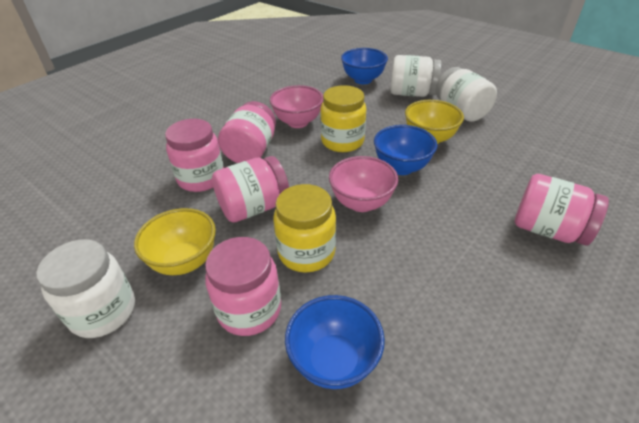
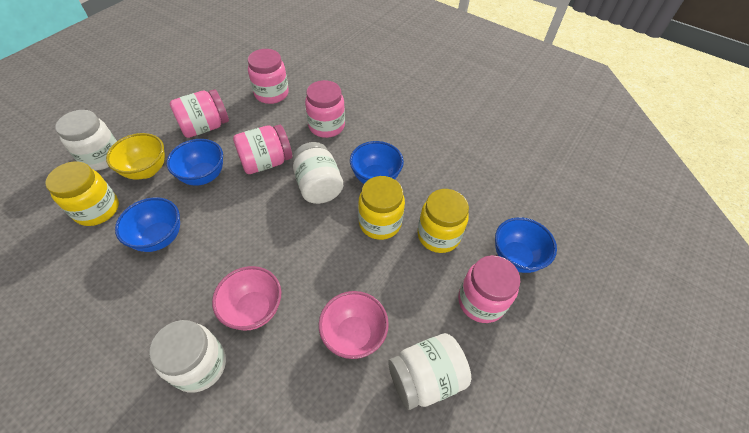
blue bowl: [285,295,385,389] [341,48,388,84] [374,125,438,175] = 3 -> [115,197,180,252] [167,139,223,186] [350,141,404,184] [495,217,557,273] = 4
white jar: [36,239,135,338] [390,55,441,97] [436,67,497,122] = 3 -> [55,110,117,171] [149,320,226,393] [292,142,343,204] [388,333,471,410] = 4
yellow bowl: [134,208,216,275] [405,100,464,144] = 2 -> [106,133,165,179] = 1
yellow jar: [273,184,336,273] [320,85,366,152] = 2 -> [45,161,119,226] [358,176,405,240] [417,189,469,253] = 3

